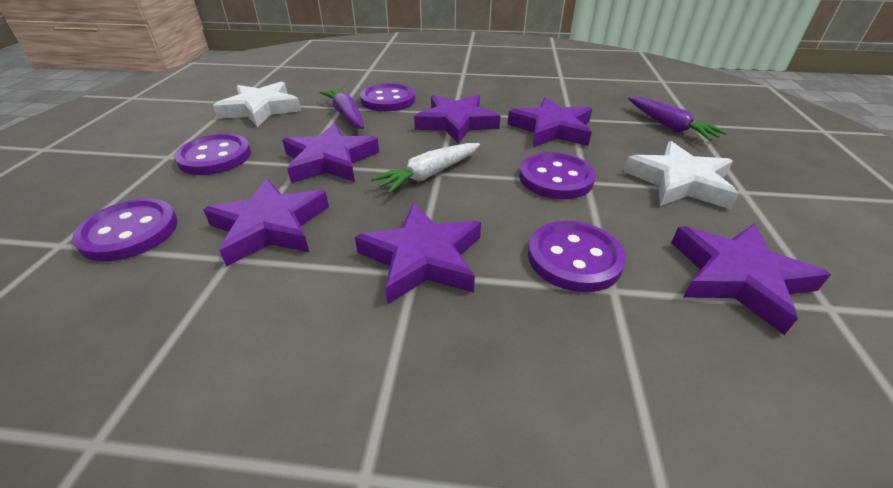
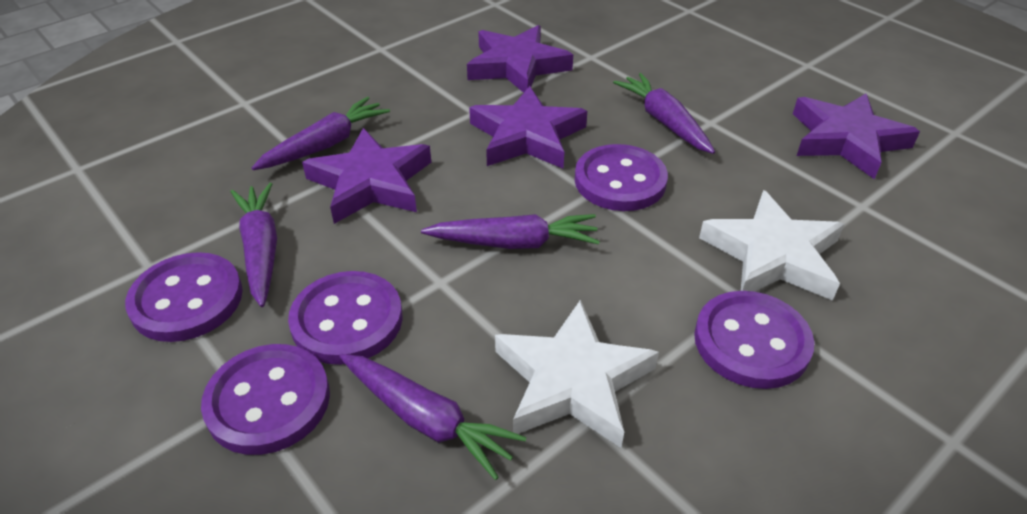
purple carrot: [320,88,364,129] [628,97,728,141] = 2 -> [231,183,277,307] [252,97,390,170] [339,354,526,480] [421,214,600,249] [613,73,715,154] = 5
purple star: [203,178,329,267] [282,123,379,183] [355,203,481,304] [414,95,500,144] [508,97,592,147] [671,224,831,335] = 6 -> [302,128,431,224] [467,25,573,93] [469,86,587,168] [793,93,920,179] = 4
white carrot: [371,143,480,194] = 1 -> none = 0

